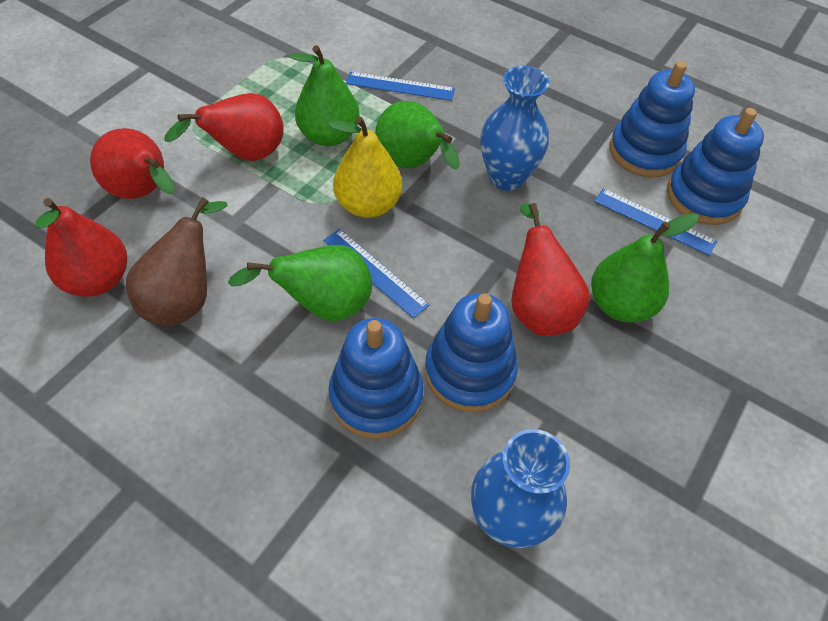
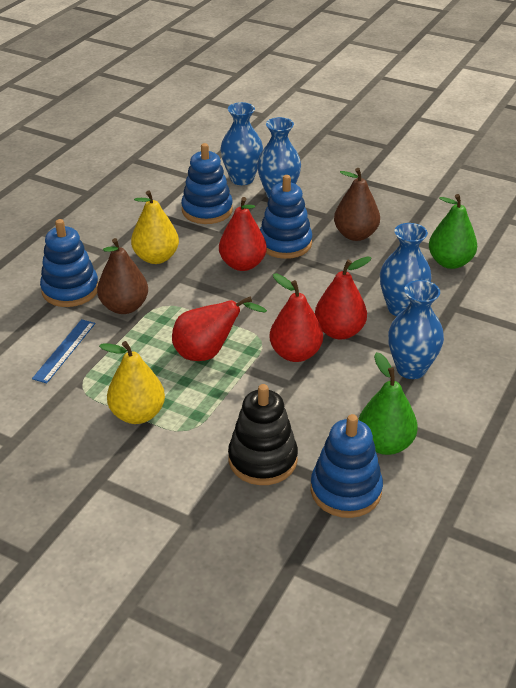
black stacking toy: none = 0 -> [228,384,298,485] = 1
blue ruler: [323,229,430,319] [346,72,455,101] [594,188,717,256] = 3 -> [32,319,95,384] = 1
blue vase: [471,429,570,548] [480,66,549,191] = 2 -> [220,102,263,185] [257,117,301,199] [380,223,431,316] [388,280,444,379] = 4
brown pear: [126,197,227,326] = 1 -> [97,238,148,314] [334,168,380,241] = 2
green pear: [228,245,372,322] [290,45,360,146] [375,101,460,170] [591,213,699,323] = 4 -> [358,352,418,455] [429,194,477,269] = 2
yellow pear: [328,117,402,218] = 1 -> [99,341,165,424] [131,190,179,264] = 2

